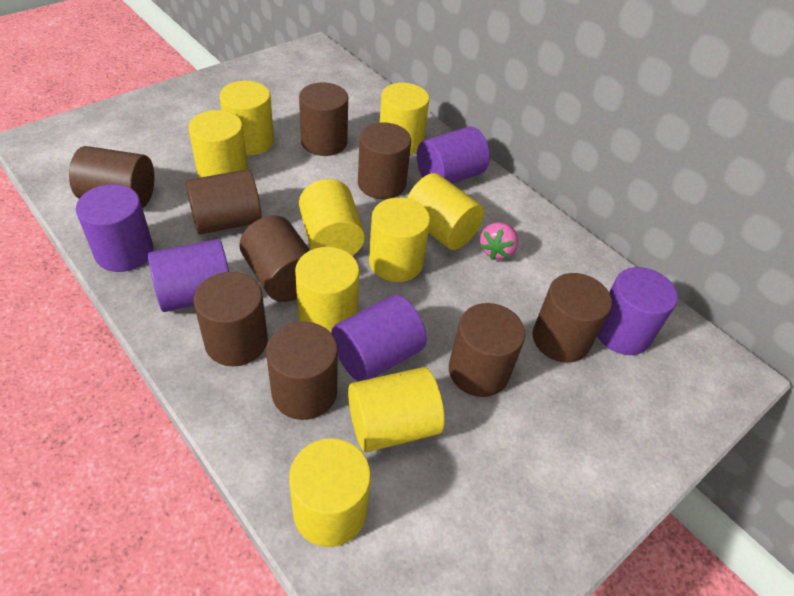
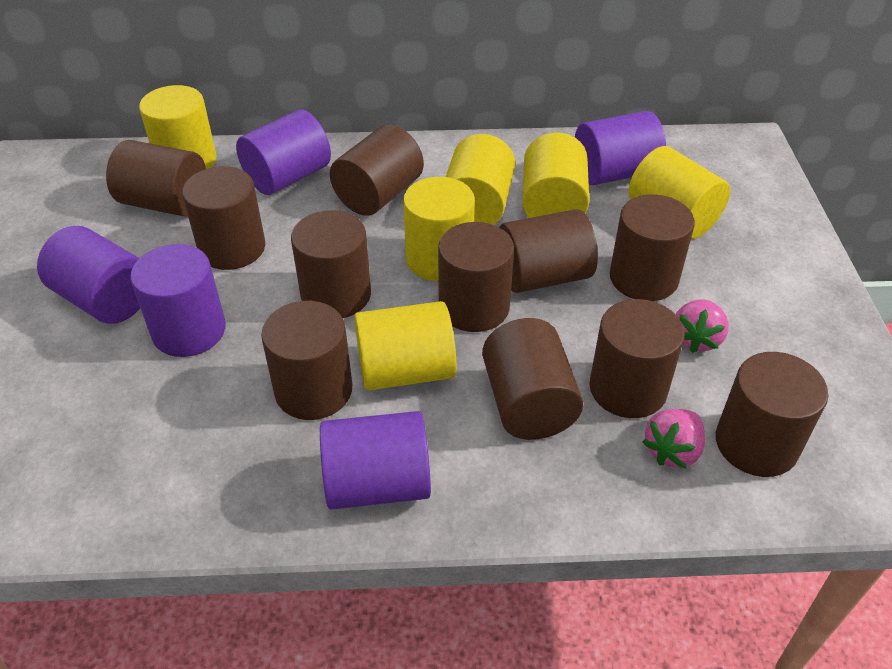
brown cylinder: [69,146,154,208] [185,169,262,235] [194,272,268,366] [239,215,310,302] [266,322,338,420] [299,82,348,156] [358,122,411,199] [449,303,525,397] [533,273,612,363] = 9 -> [106,140,206,216] [182,166,265,270] [261,301,352,420] [291,210,371,318] [330,125,424,216] [438,222,514,332] [482,318,583,440] [499,209,598,293] [589,299,685,418] [610,195,695,301] [716,352,828,477] = 11
pink strawberry: [480,222,519,260] = 1 -> [642,409,705,468] [676,299,729,353] = 2
yellow cylinder: [188,110,248,178] [220,81,274,155] [289,438,371,547] [295,247,359,333] [299,179,365,256] [348,367,445,452] [369,197,430,282] [380,83,429,154] [407,173,484,250] = 9 -> [139,85,216,169] [354,301,456,391] [403,177,475,281] [446,134,515,225] [522,132,589,218] [629,146,730,239] = 6

